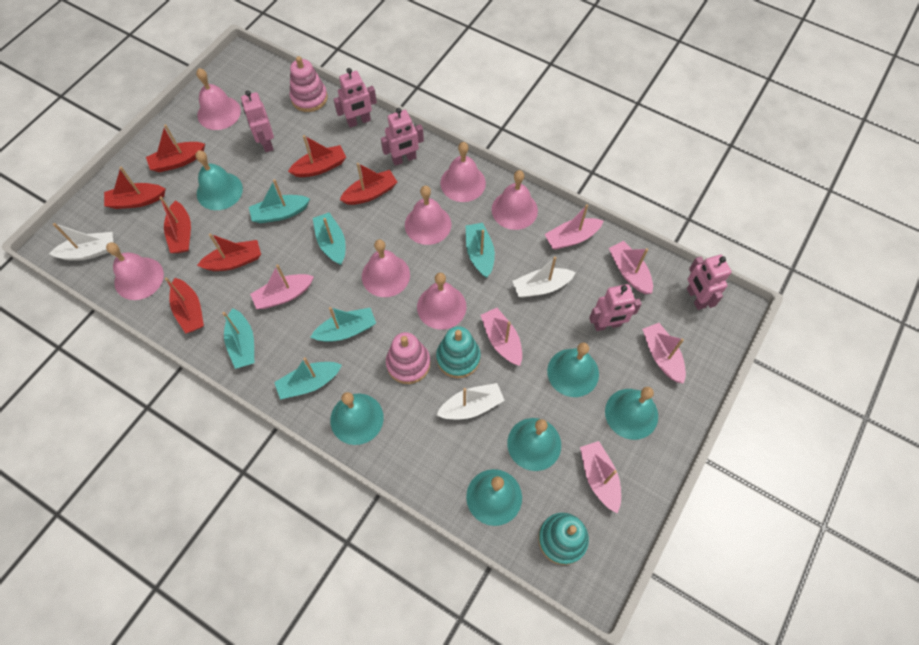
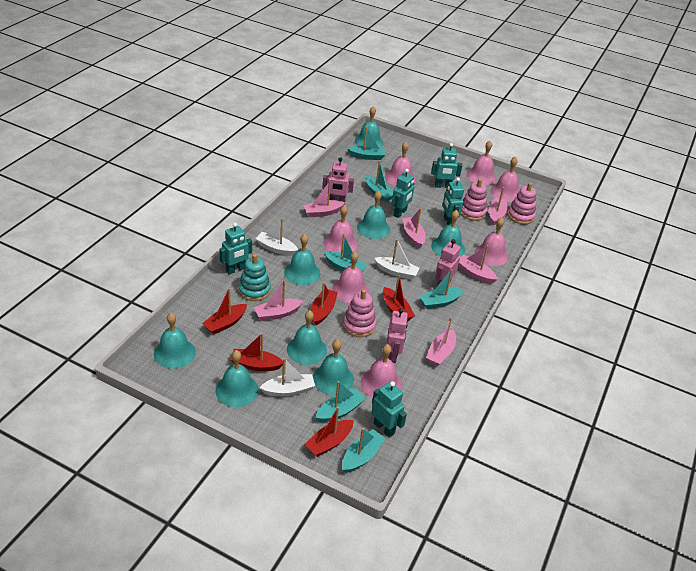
pink robot: [241,90,274,152] [333,68,377,128] [381,108,424,166] [589,284,642,331] [687,255,731,310] = 5 -> [322,157,354,205] [387,308,408,363] [435,239,461,286] = 3
pink stacking toy: [290,56,328,112] [386,332,431,384] = 2 -> [343,289,376,337] [461,179,487,221] [507,183,536,224] = 3
red boat: [104,167,166,209] [146,124,205,172] [159,196,191,253] [165,277,204,334] [197,233,261,271] [288,135,346,177] [340,163,397,205] = 7 -> [202,288,247,334] [230,333,283,371] [304,407,354,457] [311,282,338,326] [383,275,415,321] = 5
turquoise bell: [196,150,243,210] [330,392,384,445] [466,469,522,526] [507,418,561,471] [547,343,599,397] [605,387,658,440] = 6 -> [154,313,196,369] [215,350,258,407] [284,234,320,285] [287,310,327,365] [313,339,354,395] [355,106,384,148] [357,190,390,239] [431,210,465,257] = 8
turquoise robot: none = 0 -> [219,223,252,274] [371,381,407,438] [392,169,415,218] [431,143,462,188] [442,178,464,225] = 5
turquoise stacking toy: [436,326,481,378] [538,513,589,565] = 2 -> [238,254,271,301] = 1

